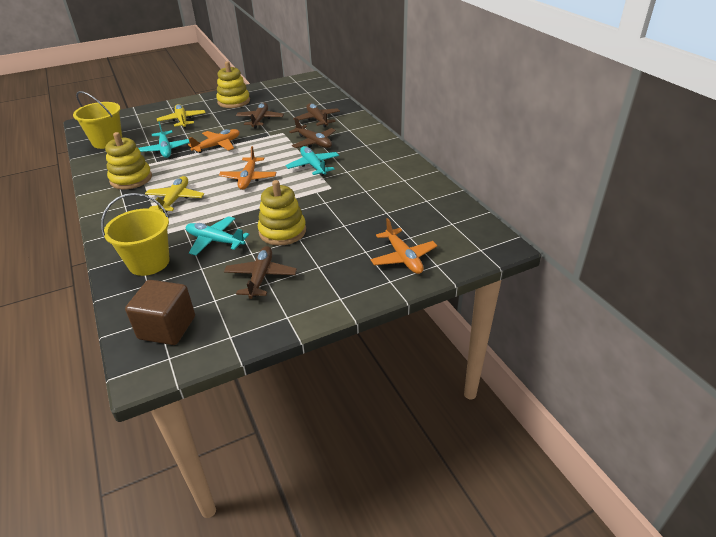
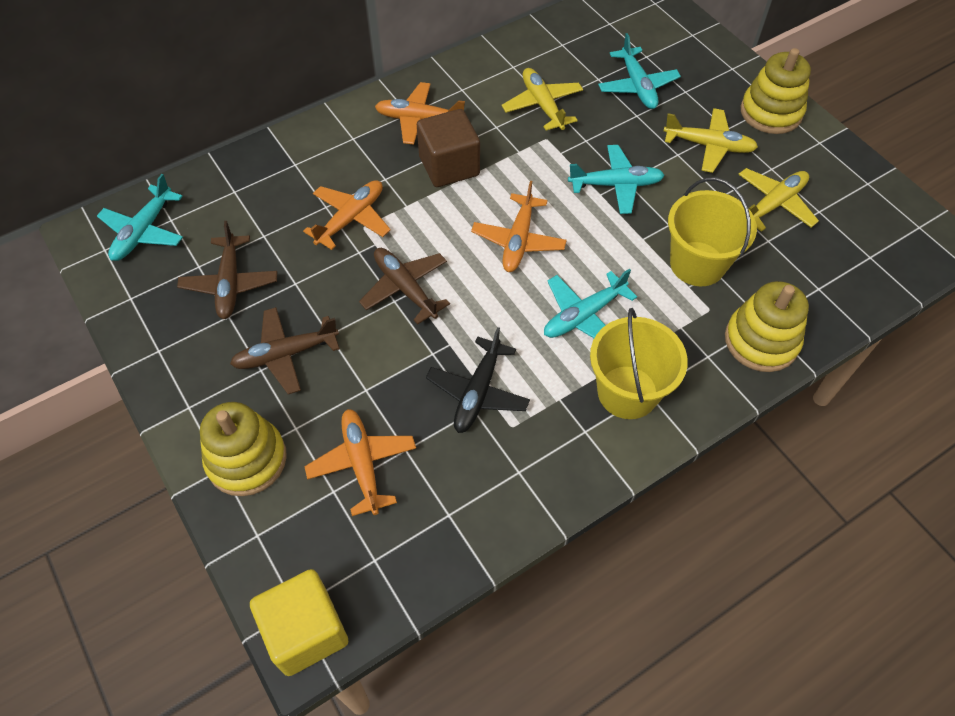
black plane: none = 0 -> [426,327,530,433] = 1
brown plane: [224,246,297,299] [236,103,284,129] [289,118,336,148] [293,103,340,127] = 4 -> [177,221,277,319] [230,307,340,394] [359,248,450,325] = 3
orange plane: [188,129,240,153] [219,146,276,190] [370,218,437,274] = 3 -> [303,180,391,250] [304,409,416,516] [375,82,465,145] [471,181,567,272] = 4
turquoise plane: [138,122,190,158] [186,216,250,256] [286,146,339,176] = 3 -> [97,174,183,261] [544,268,637,338] [568,145,665,214] [598,33,681,109] = 4
yellow cube: none = 0 -> [250,569,349,676] = 1
yellow plane: [145,176,204,212] [157,104,206,129] = 2 -> [502,68,583,130] [664,108,758,173] [738,168,819,232] = 3

